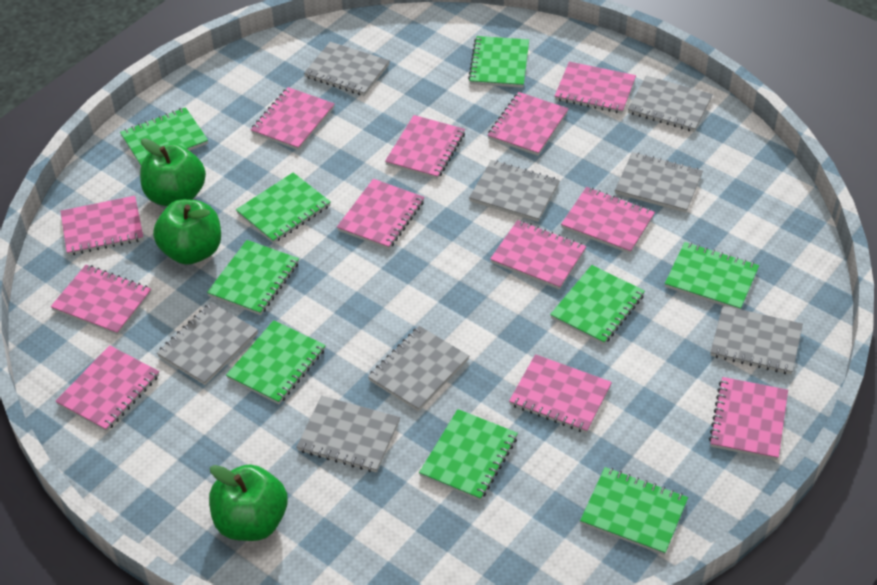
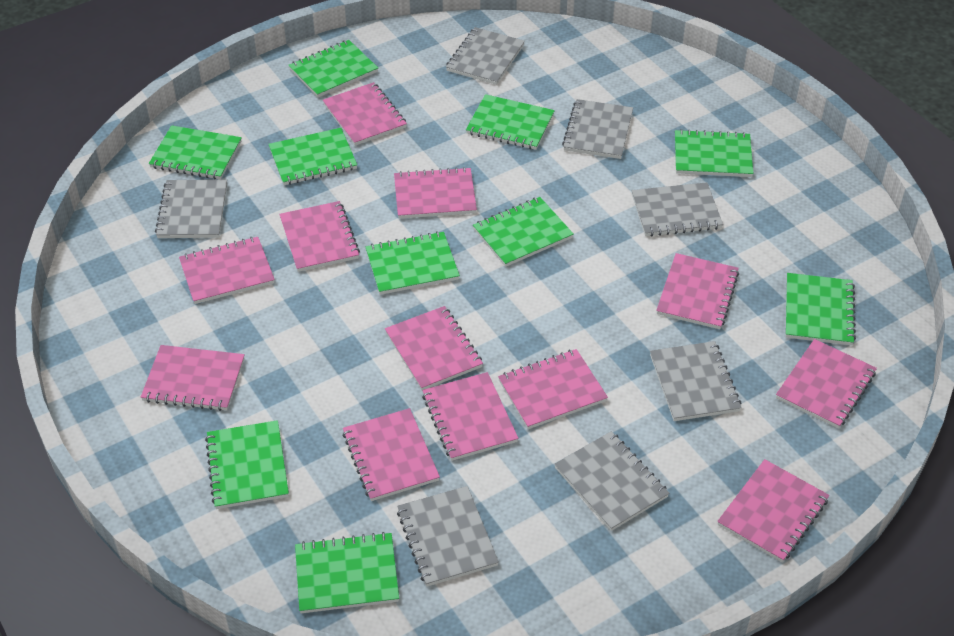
green apple: [140,138,206,206] [153,199,221,265] [209,464,288,541] = 3 -> none = 0
green notebook: [120,107,208,166] [207,240,299,315] [226,320,326,404] [236,173,331,243] [419,409,518,501] [468,36,529,88] [550,265,645,345] [580,467,688,555] [665,242,759,309] = 9 -> [149,125,242,179] [205,420,289,509] [269,128,357,185] [288,40,378,97] [295,532,399,613] [366,231,460,295] [466,94,555,150] [473,197,574,267] [675,129,753,177] [786,273,856,345] = 10
grey notebook: [157,302,258,385] [296,396,400,473] [304,42,390,96] [368,326,469,411] [469,160,560,222] [615,152,703,213] [628,75,713,132] [710,306,803,375] = 8 -> [155,179,227,238] [397,486,499,586] [446,27,525,85] [554,431,669,531] [562,99,633,159] [632,182,723,237] [650,341,742,421] = 7

